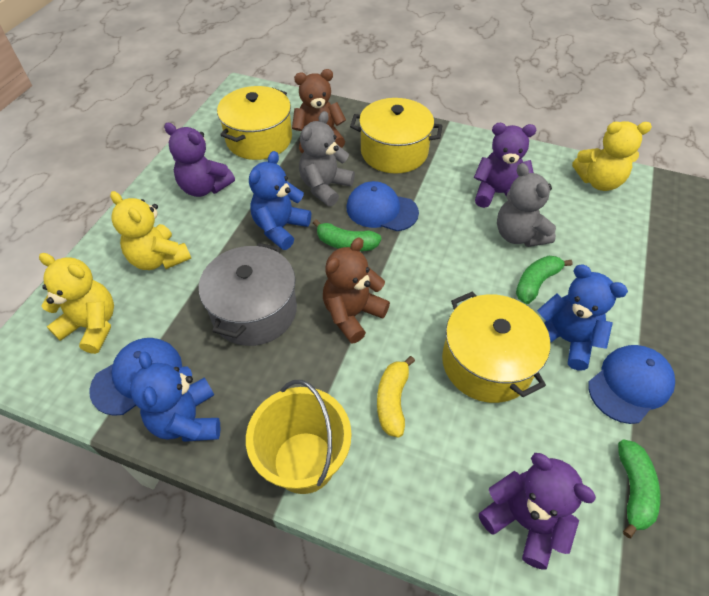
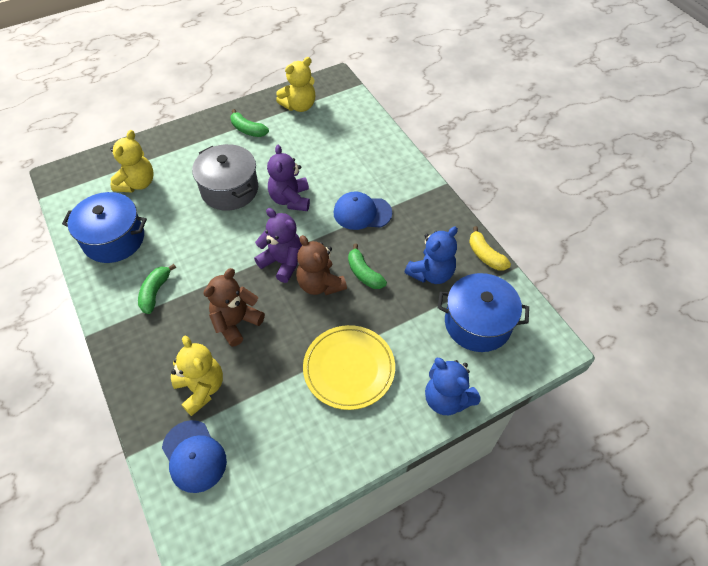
blue cap: [90,338,182,416] [347,181,419,231] [588,345,675,424] = 3 -> [162,420,227,493] [334,191,392,230] = 2
blue pot: none = 0 -> [62,192,147,263] [438,273,529,352] = 2
blue teddy bear: [130,351,220,442] [249,151,311,250] [537,264,628,370] = 3 -> [405,227,458,284] [425,358,481,415] = 2
grey teddy bear: [299,111,355,207] [497,163,556,247] = 2 -> none = 0
purple teddy bear: [164,123,235,197] [474,123,536,208] [479,453,596,570] = 3 -> [254,208,302,283] [267,145,310,211] = 2
yellow bucket: [246,380,352,494] = 1 -> none = 0
yellow plate: none = 0 -> [303,325,395,410] = 1
yellow pot: [217,86,292,160] [350,98,442,173] [442,292,550,403] = 3 -> none = 0

